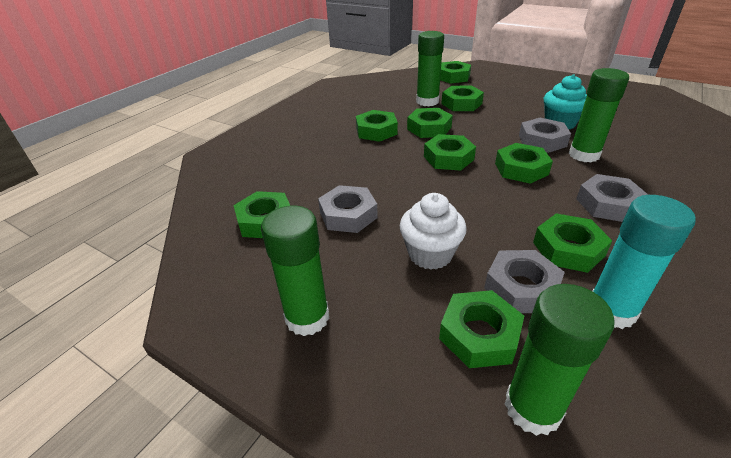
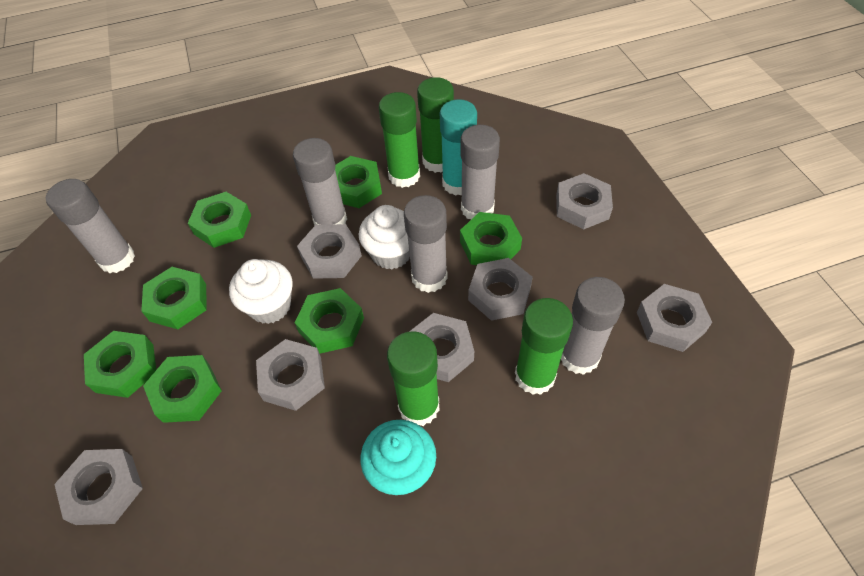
green nut: [233,191,290,238] [356,110,398,142] [407,108,453,138] [424,134,476,170] [439,290,524,368] [440,61,471,84] [441,86,484,111] [495,143,553,184] [533,213,612,273] = 9 -> [84,331,156,398] [141,267,207,329] [143,355,222,423] [188,192,251,248] [295,288,364,354] [335,156,382,208] [460,212,522,265] = 7
grey glue stick: none = 0 -> [46,179,135,273] [293,138,347,226] [404,195,448,293] [461,125,500,219] [561,277,625,375] = 5
grey nut: [318,185,378,233] [484,250,565,313] [519,118,571,153] [576,174,648,222] = 4 -> [54,449,143,525] [256,339,325,411] [297,224,362,279] [409,313,474,382] [468,258,533,321] [556,173,613,230] [637,284,712,352] = 7
white cupcake: [400,193,466,270] = 1 -> [229,259,293,324] [359,205,410,269] = 2

